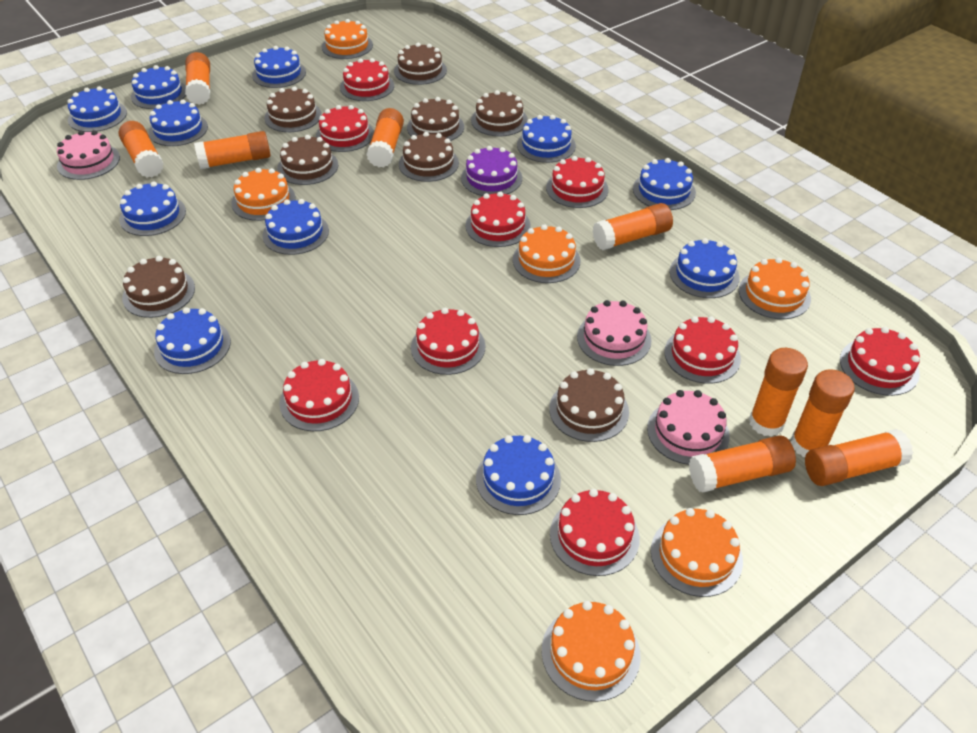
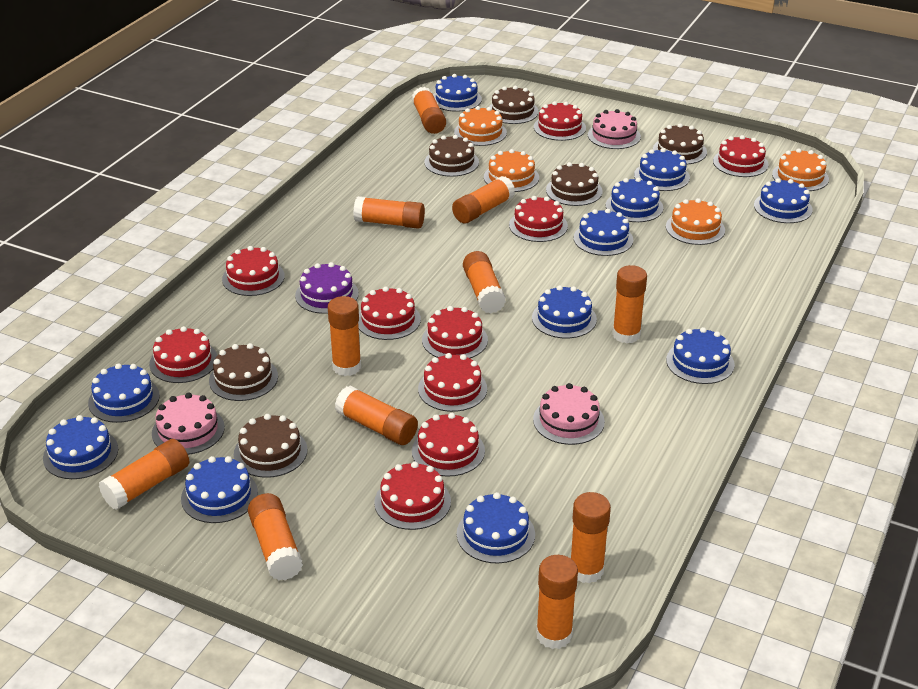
brown cake: [122,256,195,318] [264,86,322,132] [277,135,338,185] [394,43,447,85] [399,132,459,182] [407,97,464,141] [471,90,528,136] [549,368,629,442] = 8 -> [209,343,278,401] [234,414,308,478] [424,135,479,177] [489,86,539,124] [546,162,603,206] [653,123,707,165] = 6
orange cake: [231,168,296,221] [322,19,373,59] [513,224,580,283] [542,601,641,702] [651,508,743,597] [739,257,811,319] = 6 -> [454,106,507,146] [484,149,539,192] [666,198,725,245] [772,148,829,191] = 4
orange glue stick: [119,121,164,177] [185,52,210,105] [194,131,271,169] [366,108,404,168] [593,203,673,250] [689,435,796,493] [749,348,808,437] [791,369,855,457] [805,429,913,486] = 9 -> [99,439,189,510] [248,493,303,580] [328,296,361,376] [335,386,418,445] [353,196,425,229] [412,87,446,134] [452,176,515,223] [463,251,506,313] [536,555,578,649] [571,492,611,584] [612,265,647,343] = 11
red cake: [280,359,359,431] [316,105,374,152] [340,58,394,101] [411,308,486,375] [465,191,531,247] [546,156,609,208] [550,489,640,576] [664,316,741,384] [840,327,920,396] = 9 -> [149,326,217,383] [222,246,285,296] [358,286,421,340] [374,462,451,530] [412,413,485,477] [418,353,487,412] [422,306,488,358] [509,196,568,242] [534,101,586,141] [713,135,769,177] = 10

